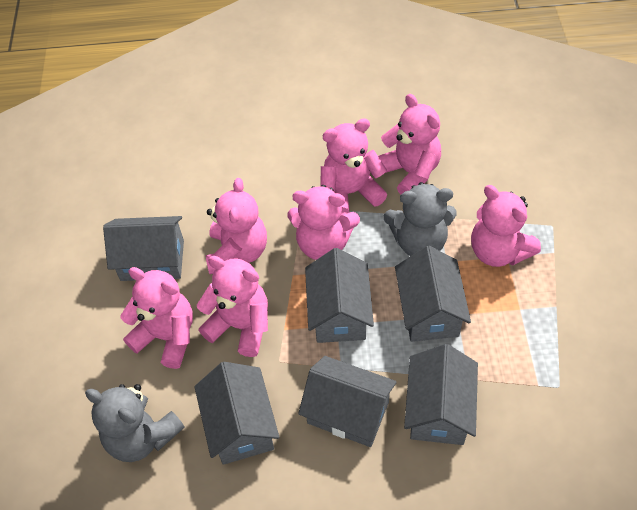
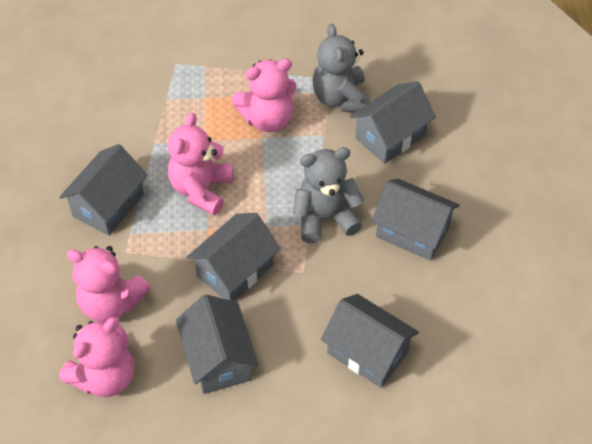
pink teddy bear: [120,267,193,369] [197,256,268,357] [206,178,267,274] [287,185,360,260] [320,118,387,213] [378,94,441,194] [471,185,541,267] = 7 -> [59,317,134,397] [67,246,151,322] [168,113,233,215] [232,59,297,132] = 4

